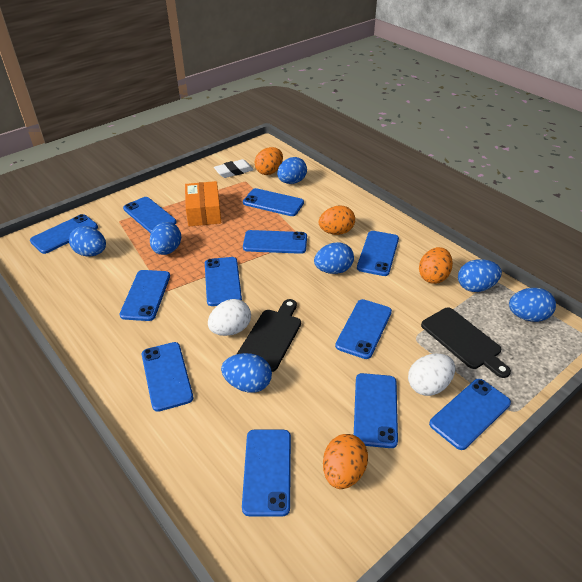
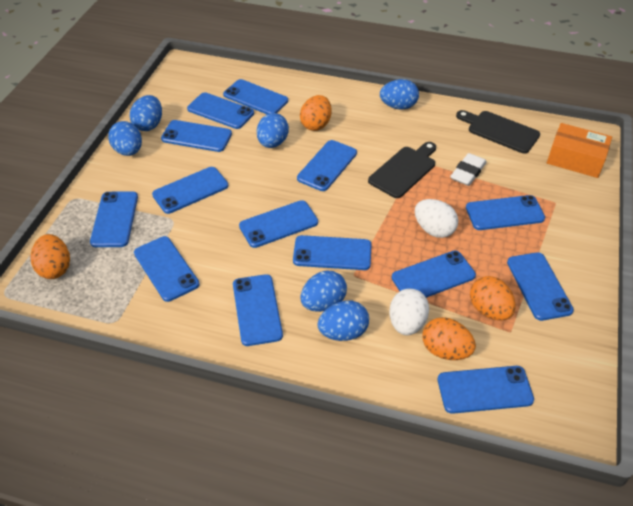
blue egg: [69,226,106,257] [150,222,181,255] [221,353,272,393] [277,157,307,184] [314,242,354,274] [458,259,502,292] [509,288,556,322] = 7 -> [108,121,142,156] [130,95,162,131] [257,113,289,148] [300,271,347,312] [317,300,369,341] [380,79,419,109] = 6
blue phone: [30,214,98,254] [120,270,170,321] [123,197,177,233] [142,342,193,412] [205,257,242,306] [242,430,291,517] [243,188,304,216] [243,230,307,254] [335,299,392,359] [354,373,398,448] [357,231,399,276] [429,379,511,450] = 12 -> [90,191,138,247] [134,236,199,302] [152,167,228,214] [161,120,232,152] [187,92,254,129] [223,79,288,114] [233,274,283,346] [239,200,318,248] [293,235,372,270] [297,140,357,191] [392,251,476,298] [438,366,534,414] [466,195,545,230] [507,252,574,321] = 14

